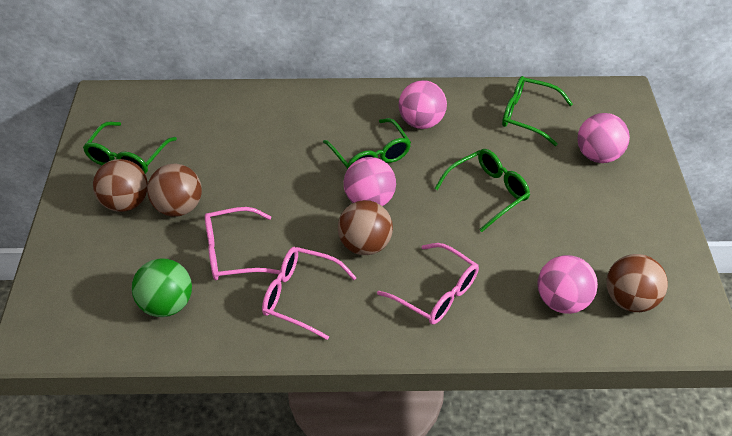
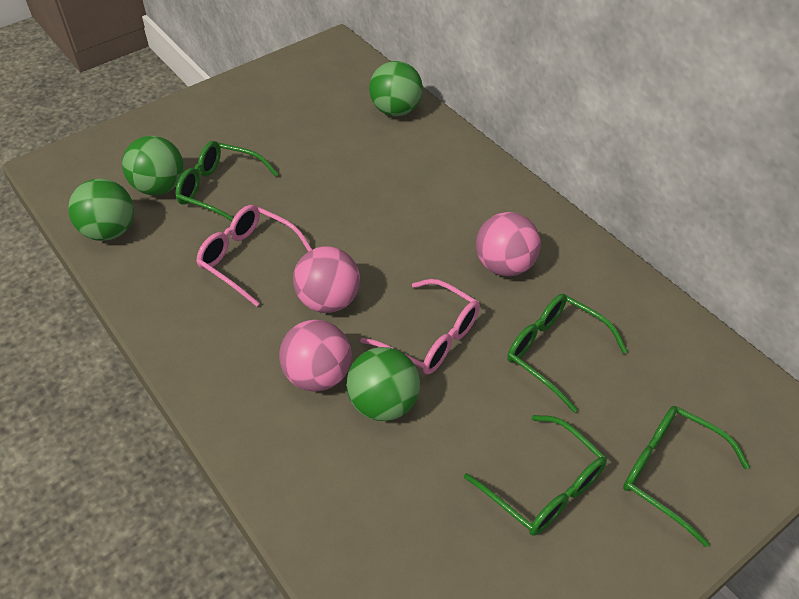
brown ball: [93,159,148,212] [147,164,202,217] [338,200,393,255] [606,254,668,312] = 4 -> none = 0
green ball: [131,258,192,317] = 1 -> [68,178,134,241] [122,136,184,195] [346,347,420,421] [369,61,423,116] = 4
pink ball: [344,157,396,206] [399,80,447,129] [537,255,598,314] [577,113,630,163] = 4 -> [279,320,351,392] [293,246,360,313] [476,212,541,276] = 3
pink glasses: [205,207,280,280] [262,247,357,340] [377,243,479,325] = 3 -> [196,205,312,307] [360,279,480,375] = 2

